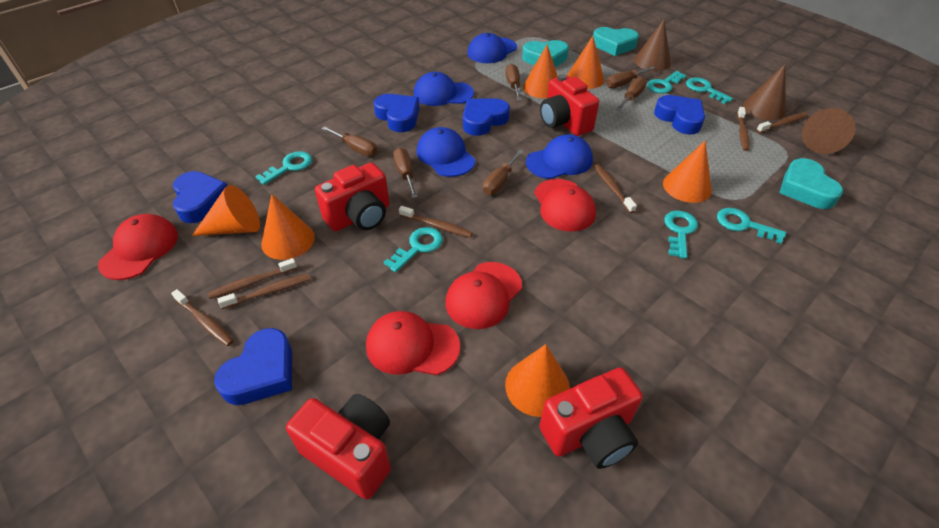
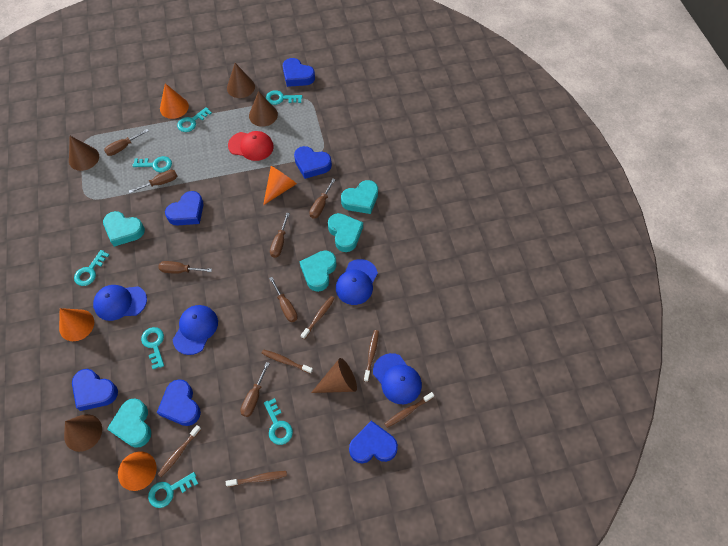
blue heart: [173,171,227,223] [214,328,292,405] [374,94,419,132] [463,99,510,136] [654,95,705,134] = 5 -> [72,369,118,411] [157,379,201,426] [165,191,204,225] [283,58,315,87] [294,146,332,179] [349,421,398,464] = 6
brown cone: [634,19,671,71] [743,64,786,120] [802,108,855,154] = 3 -> [64,414,102,452] [69,136,99,171] [227,63,255,98] [249,91,278,127] [311,358,357,393] = 5
brown screwdriver: [321,126,378,156] [393,148,418,198] [483,149,524,195] [505,64,522,101] [606,66,656,88] [616,77,647,111] = 6 -> [104,129,149,156] [129,170,177,193] [158,261,212,274] [240,362,270,417] [269,277,298,322] [270,213,290,258] [309,178,336,219] = 7
brown toothbrush: [171,289,234,346] [208,258,297,299] [218,274,311,309] [399,206,473,238] [594,164,637,213] [737,107,750,151] [756,113,808,133] = 7 -> [157,425,201,477] [226,471,287,487] [261,349,313,374] [301,296,335,339] [364,330,379,382] [385,392,434,428] = 6
orange cone: [192,185,260,236] [261,194,315,260] [505,344,570,417] [523,45,558,98] [567,36,604,89] [663,141,712,203] = 6 -> [59,308,94,341] [118,452,157,491] [160,83,189,119] [263,166,297,205] = 4
red camera: [286,394,391,499] [315,162,390,231] [539,367,643,469] [540,74,599,136] = 4 -> none = 0
red cap: [98,214,178,280] [366,311,460,375] [445,262,522,329] [534,179,596,232] = 4 -> [228,131,274,161] = 1
turquoise heart: [522,40,569,67] [593,27,639,56] [779,158,843,209] = 3 -> [103,211,145,247] [107,399,151,448] [299,250,337,292] [328,213,363,252] [341,180,378,214] = 5
turquoise key: [255,151,312,185] [384,227,443,272] [647,71,687,93] [664,211,698,259] [686,77,733,104] [717,208,786,244] = 6 -> [74,250,109,286] [133,156,172,172] [141,327,164,369] [148,472,198,508] [177,107,212,132] [264,398,293,445] [266,90,302,105] = 7

